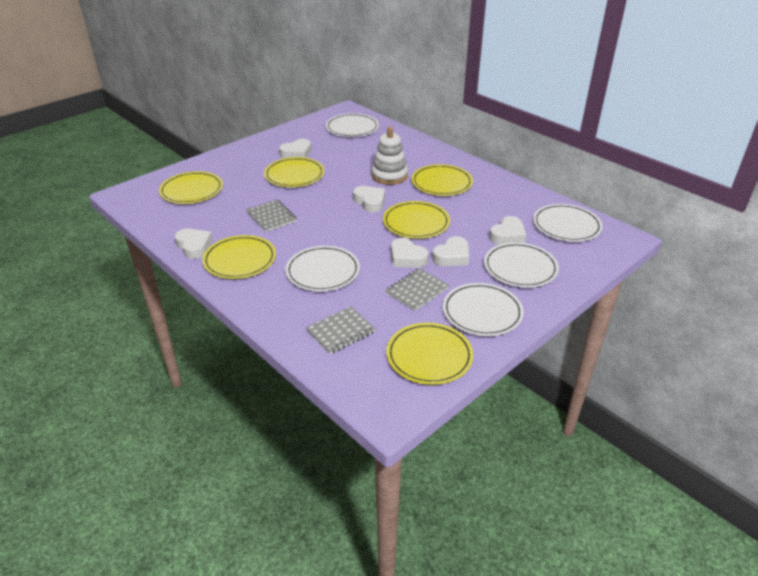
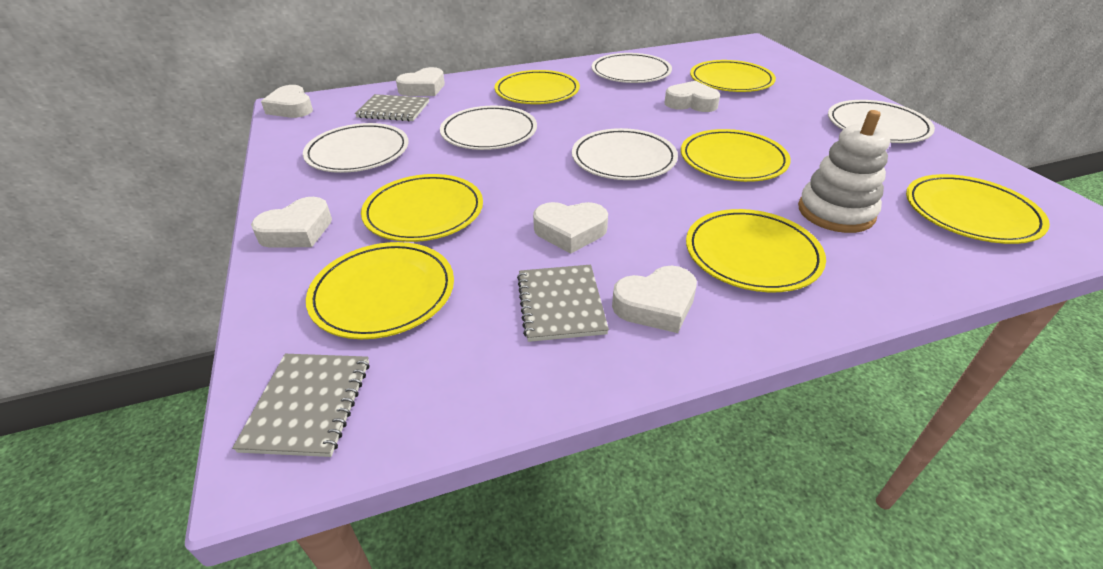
yellow plate: [159,171,223,204] [202,235,276,279] [264,157,324,187] [383,201,450,238] [386,323,473,385] [412,164,473,196] = 6 -> [306,242,454,339] [361,174,483,242] [495,70,580,104] [681,129,791,182] [686,209,826,292] [690,60,776,92] [906,174,1050,244] = 7

